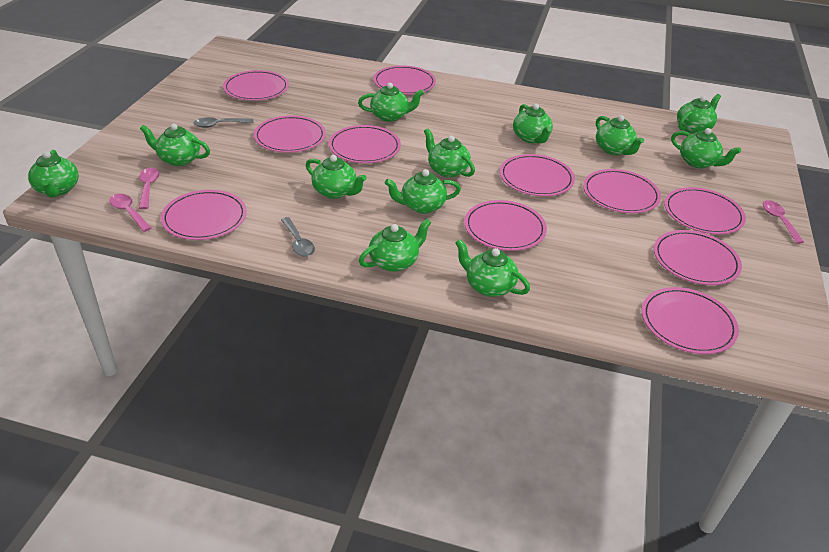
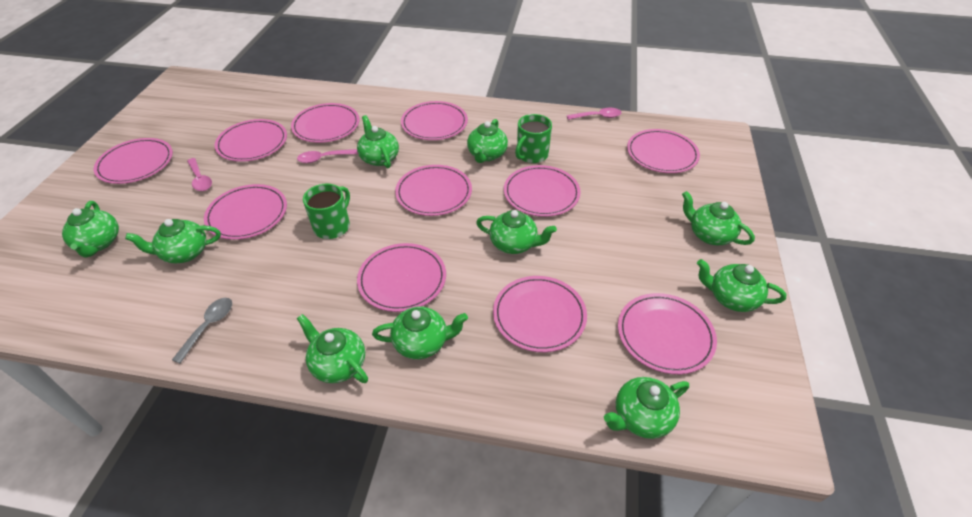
green mug: none = 0 -> [303,184,350,239] [515,114,552,163] = 2
green teapot: [28,150,79,198] [140,123,210,166] [306,155,366,199] [358,83,424,122] [359,219,432,272] [385,169,461,214] [424,128,475,178] [455,239,530,297] [513,104,553,143] [596,115,644,155] [671,128,741,168] [677,94,721,134] = 12 -> [62,201,119,257] [125,219,221,263] [297,314,368,383] [357,115,399,168] [372,307,468,359] [467,119,508,163] [476,210,557,254] [604,377,689,439] [682,191,755,245] [697,259,786,312] = 10
grey spoon: [194,117,254,128] [281,217,315,257] = 2 -> [172,298,232,363] = 1

